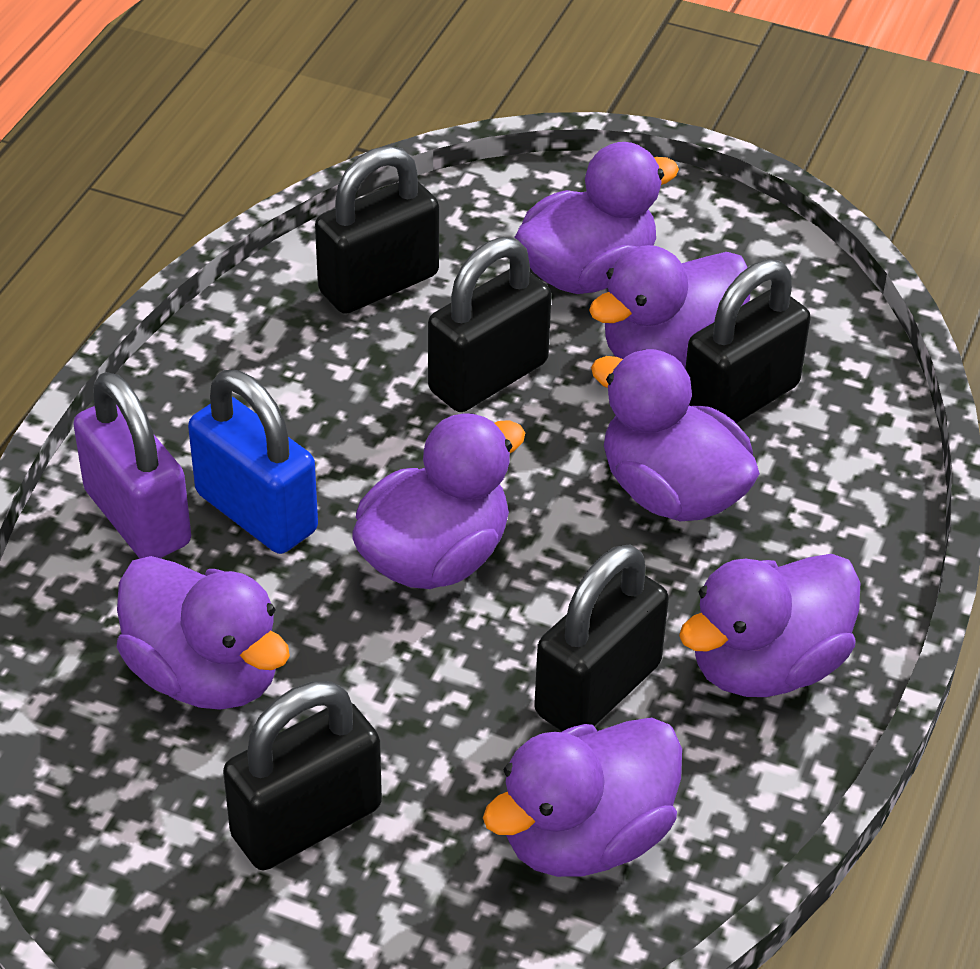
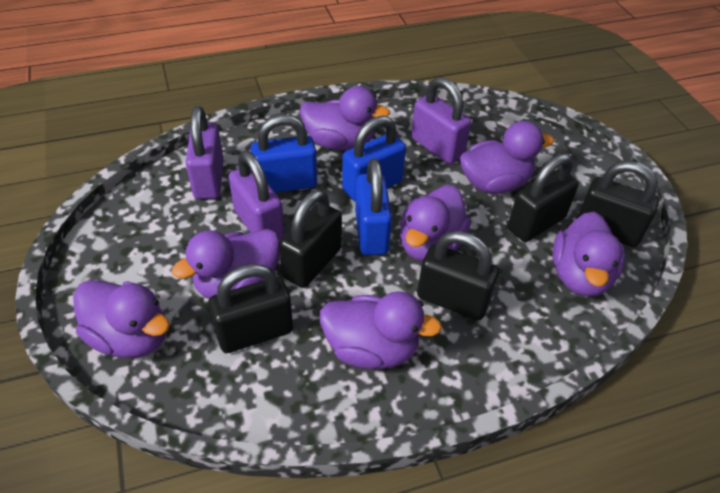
blue padlock: [188,370,318,554] = 1 -> [251,115,317,193] [342,116,406,202] [355,158,392,255] = 3
purple padlock: [73,372,191,559] = 1 -> [186,106,224,199] [229,151,285,240] [411,77,471,164] = 3

